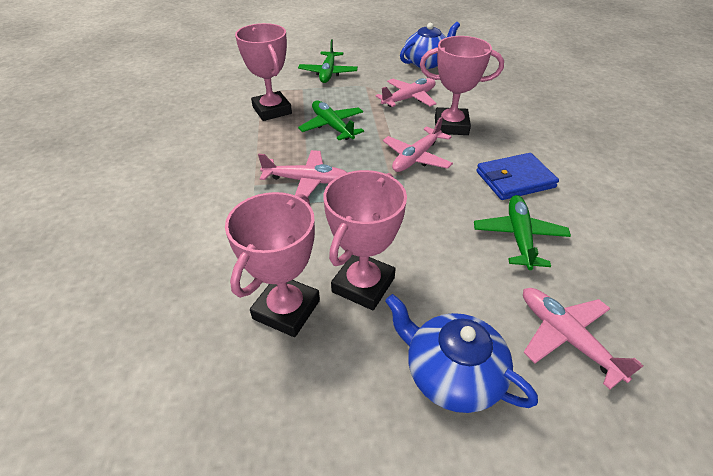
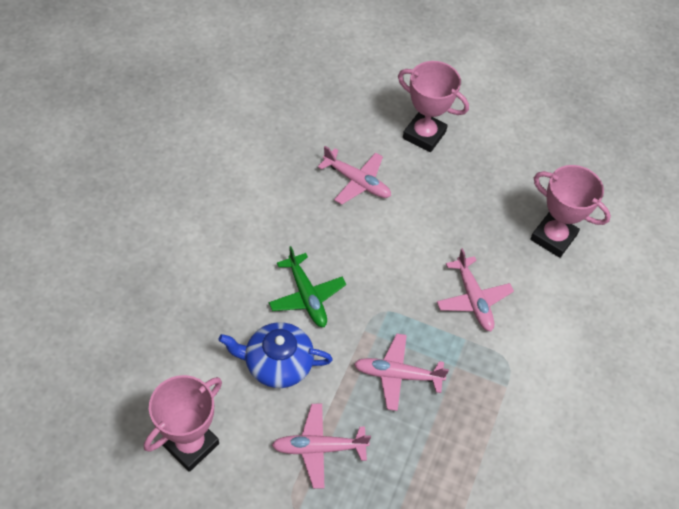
blue teapot: [385,294,538,413] [400,22,460,69] = 2 -> [218,322,333,388] = 1
blue wallet: [476,153,559,200] = 1 -> none = 0
green plane: [298,39,358,83] [298,101,364,140] [474,195,571,270] = 3 -> [269,246,346,327] = 1
pink trophy: [225,192,320,337] [235,23,292,121] [324,170,407,310] [420,36,504,135] = 4 -> [144,375,222,472] [398,61,469,152] [530,165,611,258] = 3

